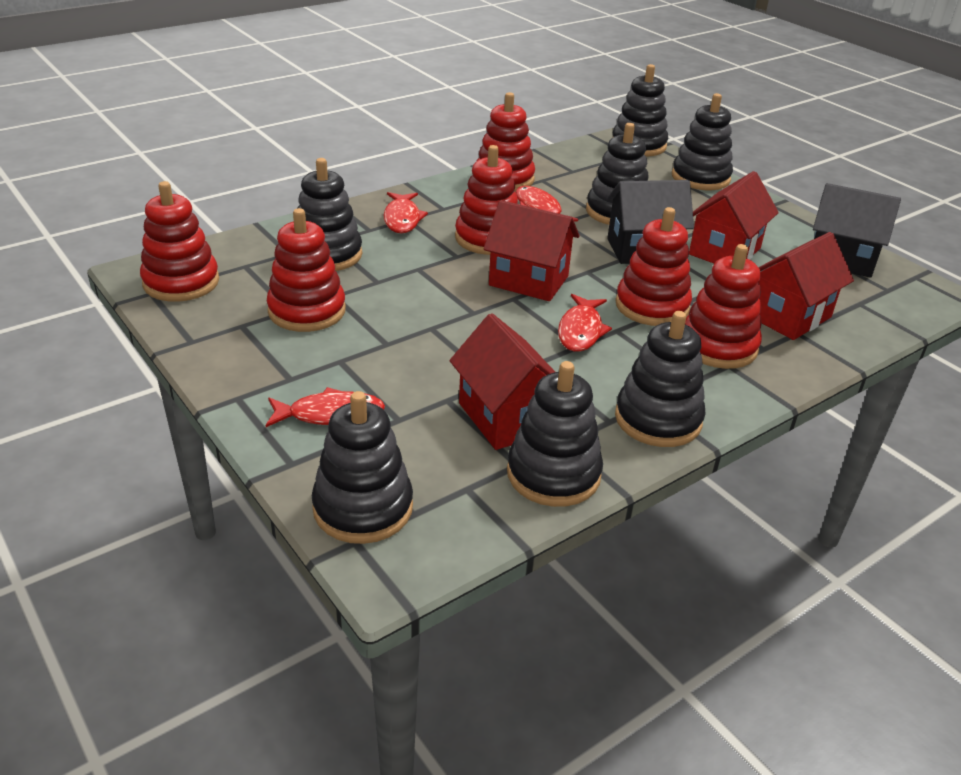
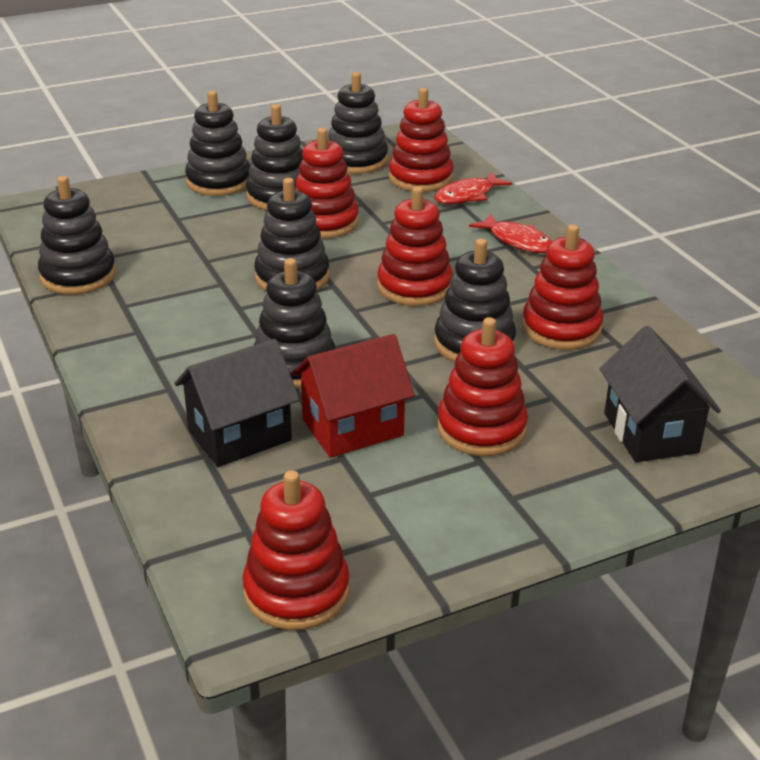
red fish: [266,387,385,427] [384,192,428,233] [515,186,578,221] [558,294,612,352] = 4 -> [434,172,512,204] [469,213,552,253] = 2
red house: [450,313,555,450] [484,200,580,301] [689,171,779,263] [758,232,854,340] = 4 -> [292,334,415,458] = 1

